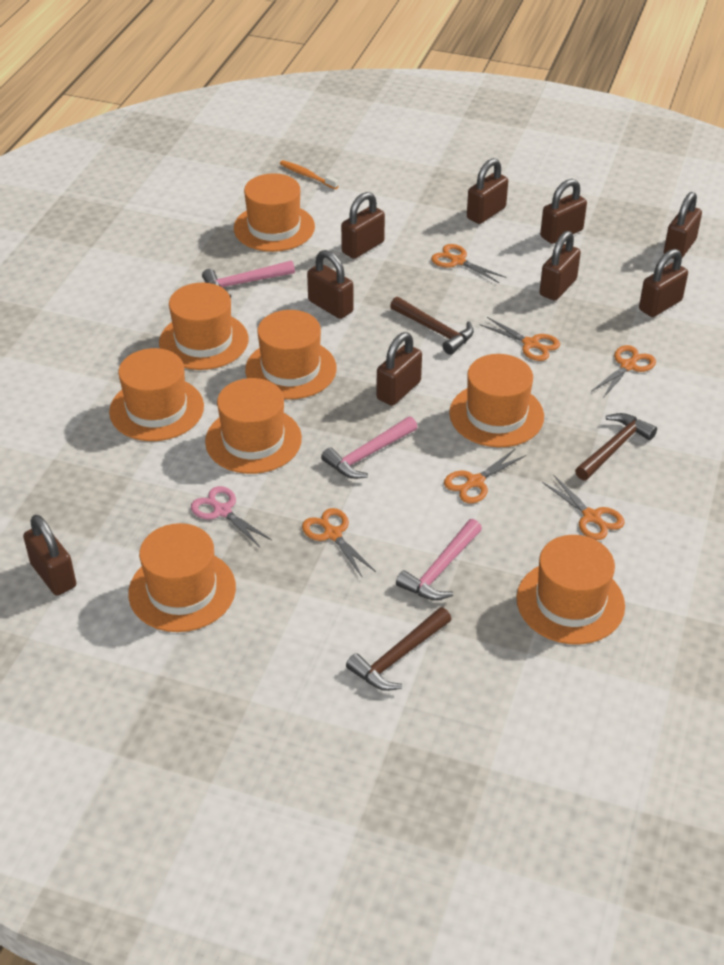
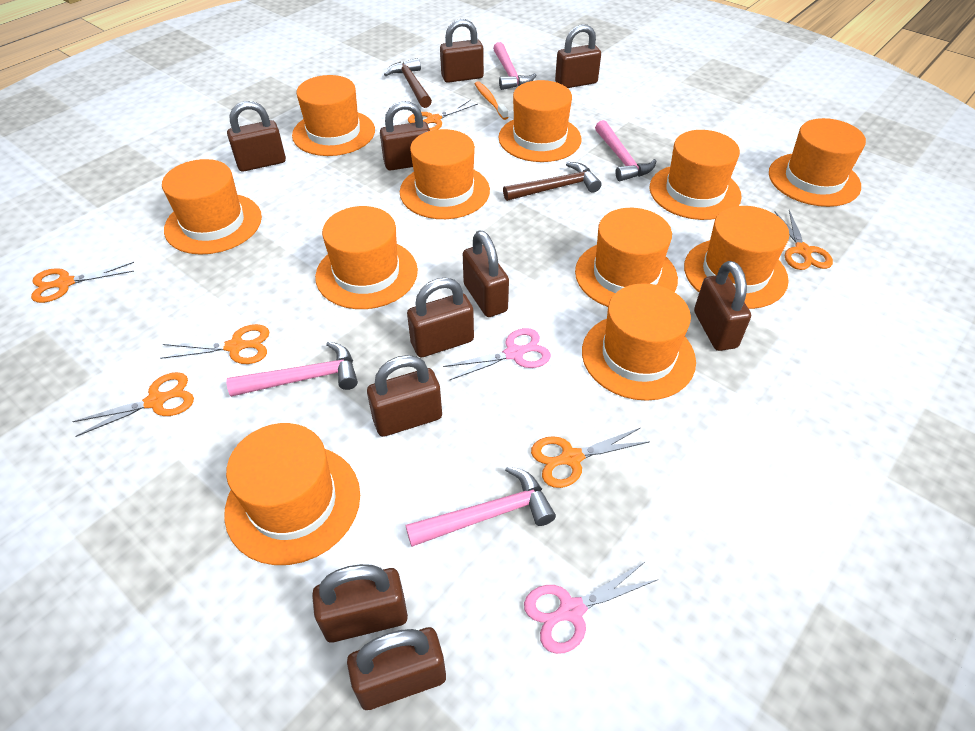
brown hammer: [346,607,451,691] [390,297,474,355] [575,413,657,480] = 3 -> [384,58,432,108] [503,162,601,201] = 2
brown padlock: [23,515,76,596] [307,250,354,319] [341,192,385,259] [376,332,422,406] [467,158,508,224] [539,231,581,300] [540,179,587,244] [639,249,688,317] [664,192,702,259] = 9 -> [227,101,286,172] [312,564,408,642] [347,627,446,710] [367,355,442,437] [380,101,430,171] [407,278,474,357] [440,19,484,83] [463,230,509,317] [555,24,601,88] [694,261,751,351] = 10
orange hat: [109,348,204,441] [128,523,236,632] [159,283,248,370] [205,378,302,474] [234,173,315,252] [245,310,337,400] [449,354,544,447] [516,535,625,645] = 8 -> [162,159,262,255] [224,423,360,565] [292,75,375,156] [315,206,418,309] [400,129,490,219] [498,80,581,162] [575,208,678,307] [582,283,696,401] [650,130,742,220] [684,206,789,309] [769,118,866,207] = 11
pink hammer: [202,260,295,298] [321,416,417,479] [396,519,482,600] = 3 -> [226,341,358,397] [406,466,556,547] [493,42,537,90] [595,120,656,181] = 4
pink scissors: [191,486,272,547] = 1 -> [443,328,551,381] [524,561,657,654] = 2

